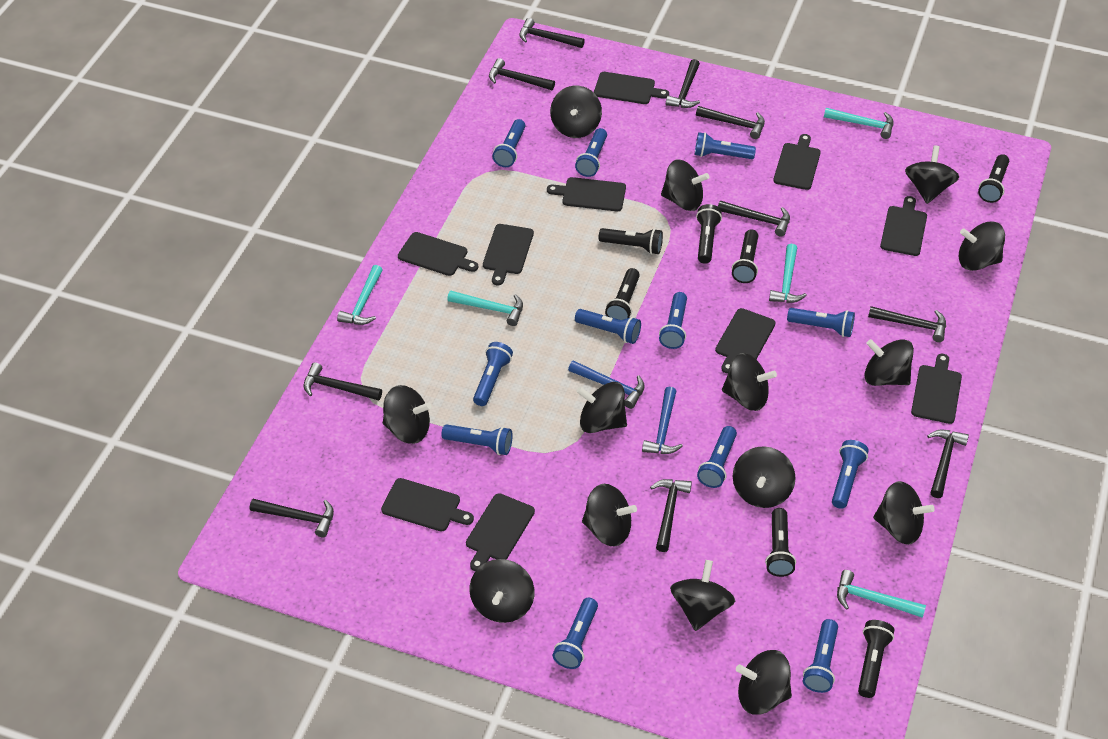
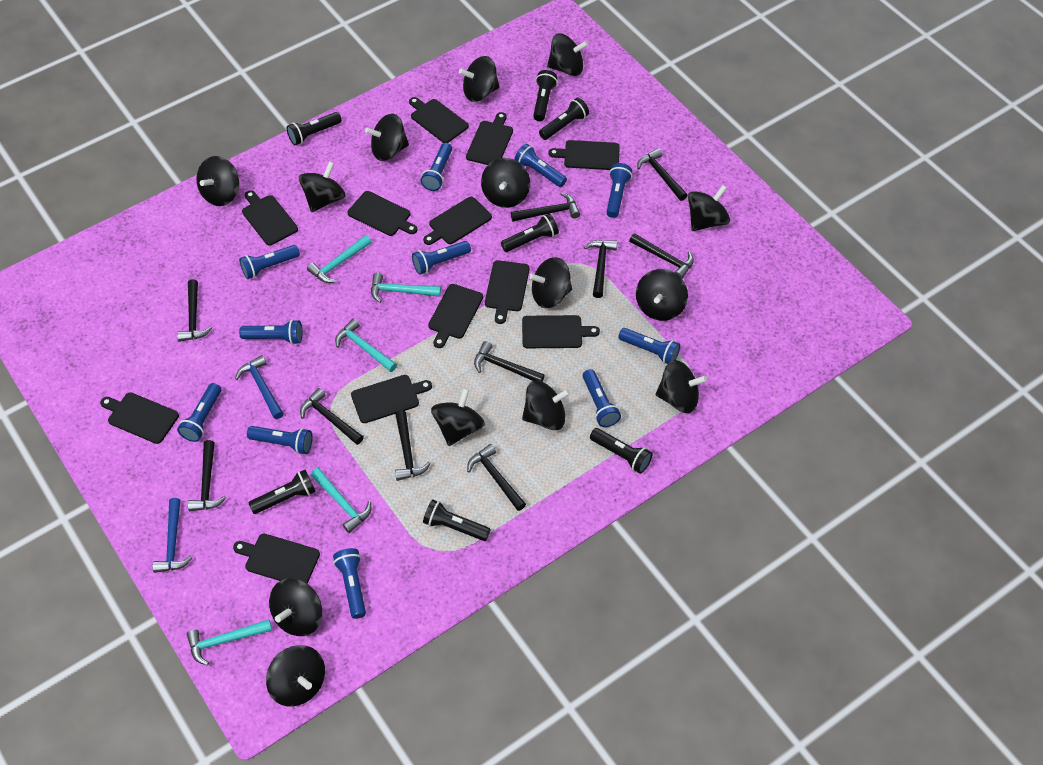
black cutting board: [381,478,474,532] [398,232,478,276] [466,493,535,571] [483,224,534,285] [547,177,626,211] [594,72,669,104] [715,308,776,374] [773,134,821,190] [880,196,927,256] [911,354,962,424] = 10 -> [100,392,179,444] [233,534,320,584] [242,190,298,246] [347,191,417,236] [351,375,432,423] [409,97,469,143] [423,197,492,245] [428,284,483,348] [466,112,513,165] [485,260,530,324] [522,315,600,348] [548,140,620,170] = 12
blue flashlight: [441,424,513,455] [473,342,513,406] [492,119,526,167] [553,598,598,669] [575,128,607,177] [575,309,641,344] [659,292,687,349] [695,132,756,159] [697,426,737,488] [787,308,855,337] [803,619,838,693] [832,440,869,509] = 12 -> [177,383,221,442] [239,245,300,279] [239,319,302,345] [247,426,313,454] [333,548,366,619] [412,241,471,275] [420,143,452,191] [515,144,567,187] [583,369,621,427] [606,163,632,218] [618,328,680,364] = 11

